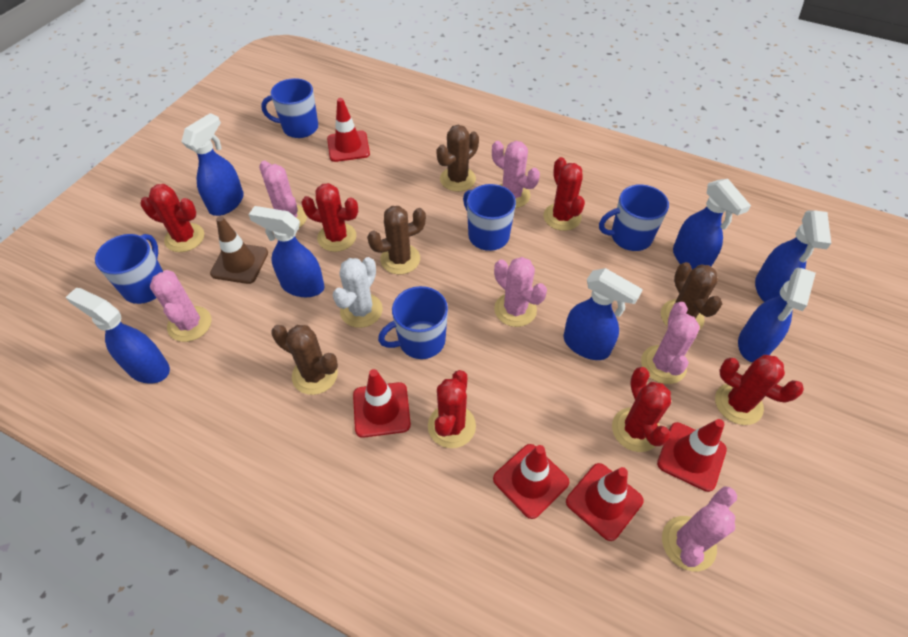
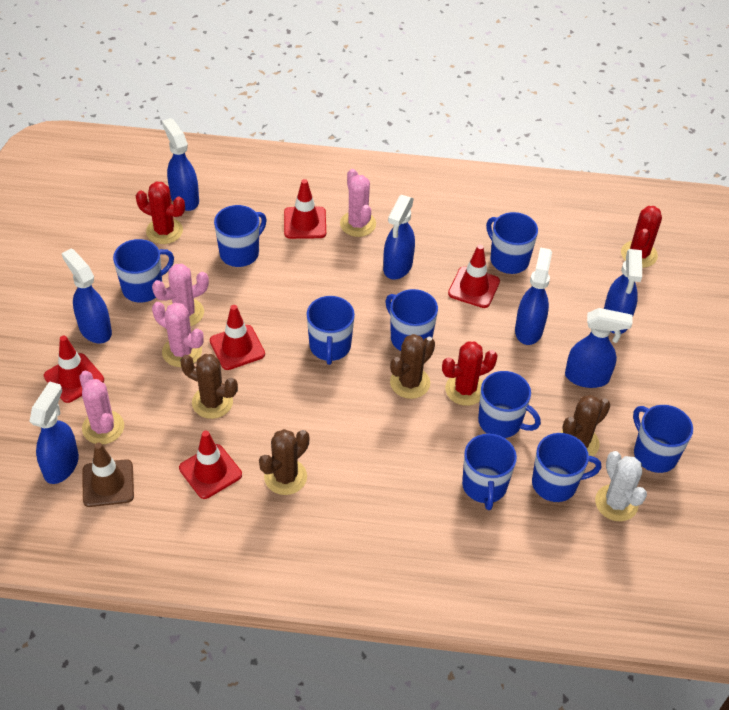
blue mug: [95,234,163,304] [261,78,318,138] [378,286,448,359] [463,184,516,251] [599,184,669,251] = 5 -> [113,239,174,303] [214,205,267,267] [306,296,355,365] [385,289,438,351] [462,434,517,510] [478,371,541,438] [486,212,538,274] [532,433,601,502] [633,405,693,473] = 9
pink cactus: [150,270,211,342] [259,161,307,228] [492,141,540,208] [494,257,547,327] [641,302,700,384] [662,487,737,571] = 6 -> [79,371,124,444] [152,264,209,327] [152,302,204,367] [340,169,376,237] = 4
red cactus: [141,184,204,252] [301,183,358,252] [428,370,476,448] [544,157,585,231] [612,367,671,452] [715,355,804,425] = 6 -> [136,182,185,244] [442,341,498,406] [621,206,662,268] = 3

